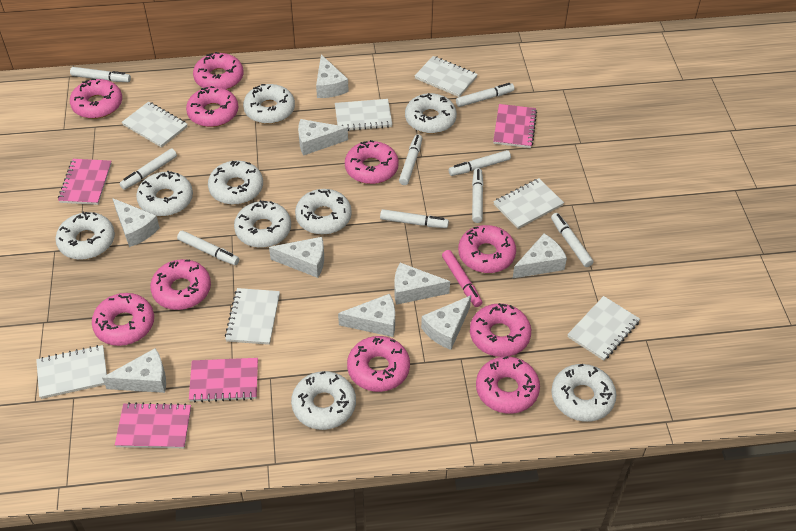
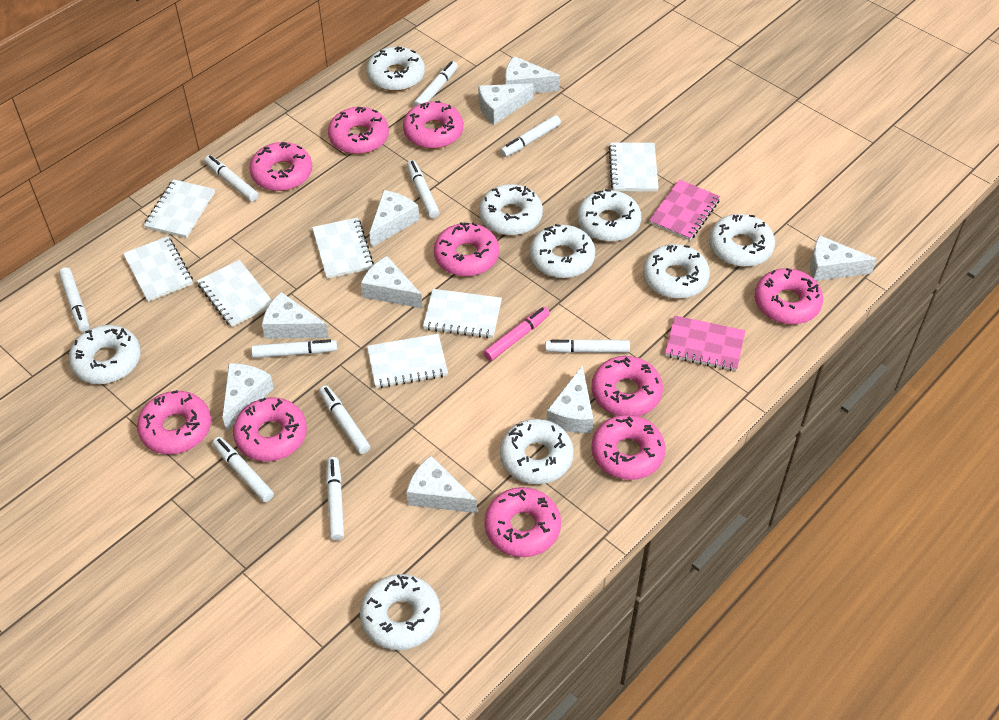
pink notebook: [58,159,112,205] [115,402,191,448] [189,358,258,402] [493,104,537,148] = 4 -> [649,179,720,241] [665,316,745,371] = 2
white marker: [70,67,131,82] [119,148,177,190] [177,230,239,265] [380,209,449,228] [399,134,422,185] [449,150,511,176] [456,83,514,107] [472,168,484,223] [551,213,593,267] = 9 -> [59,267,89,332] [204,155,259,202] [212,437,274,502] [251,339,337,358] [319,385,370,454] [326,457,344,541] [407,160,439,218] [414,61,458,107] [500,115,561,157] [545,339,630,353] = 10

